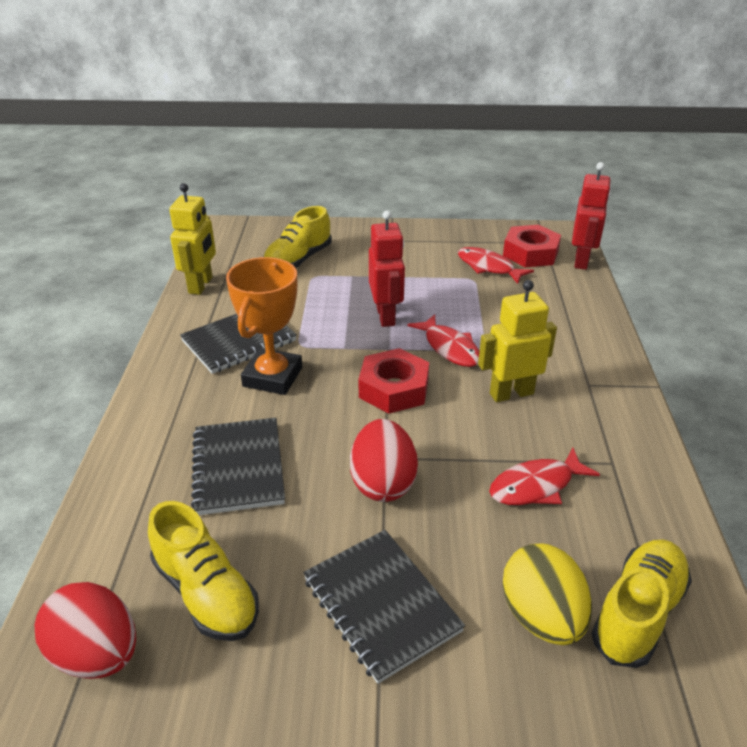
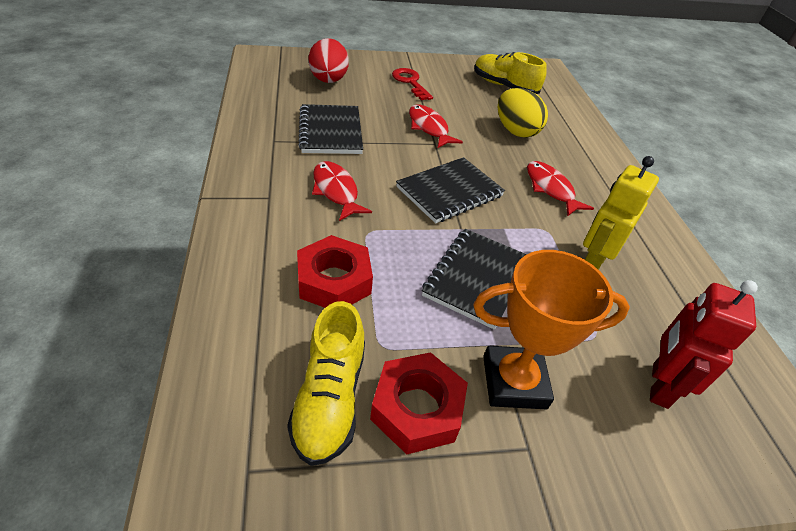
red egg: [35,582,136,679] [350,419,418,502] = 2 -> [308,38,349,83] = 1
red key: none = 0 -> [392,68,433,100] = 1
red robot: [369,210,405,327] [572,162,611,270] = 2 -> [650,280,758,409] = 1
yellow robot: [169,183,216,295] [478,280,557,402] = 2 -> [583,156,659,270] = 1
yellow shoe: [148,501,259,641] [264,206,332,268] [591,540,692,668] = 3 -> [287,301,365,466] [474,52,547,94] = 2

